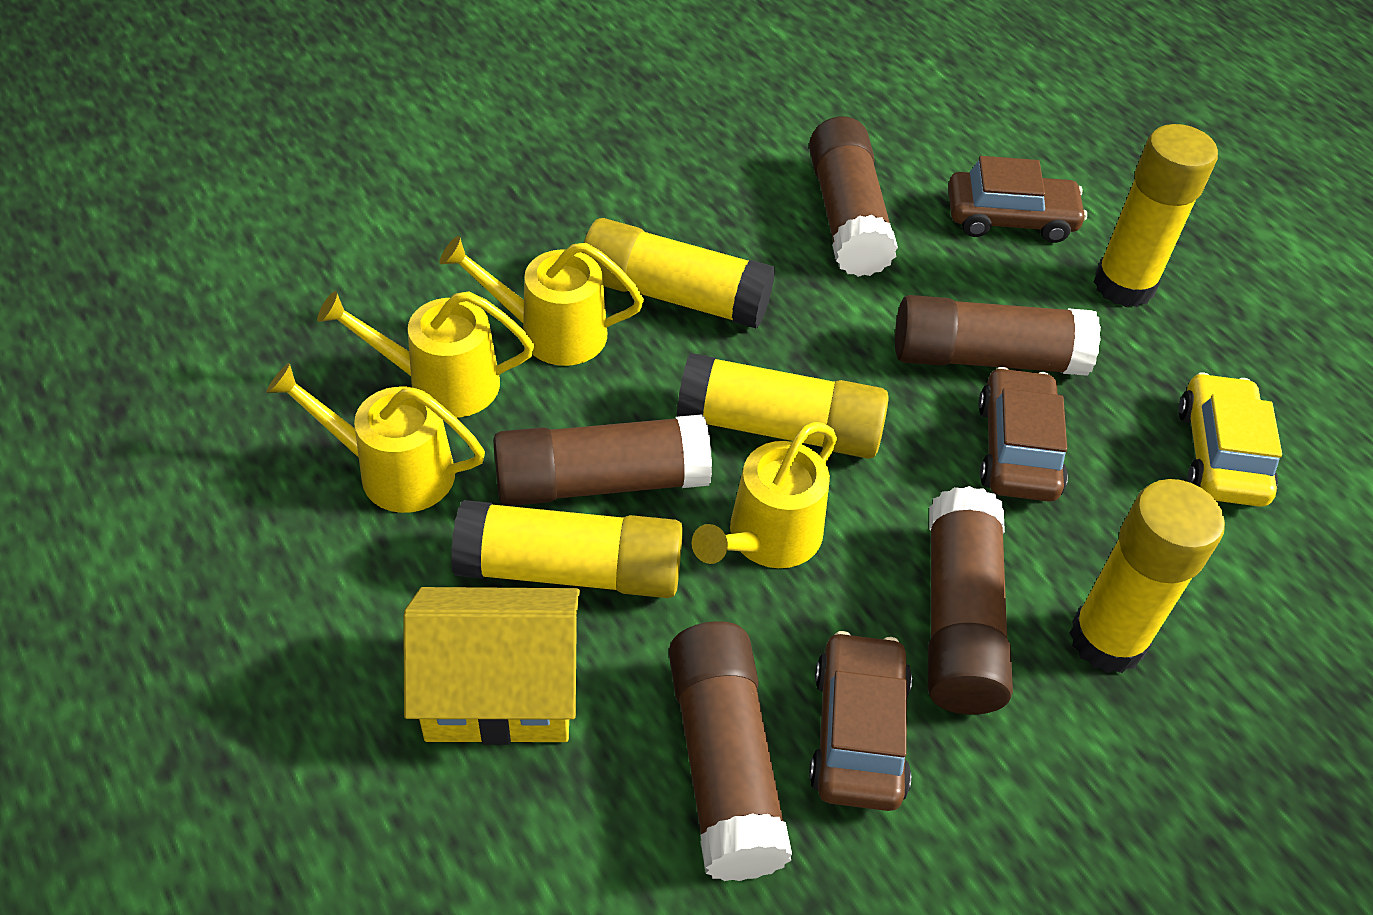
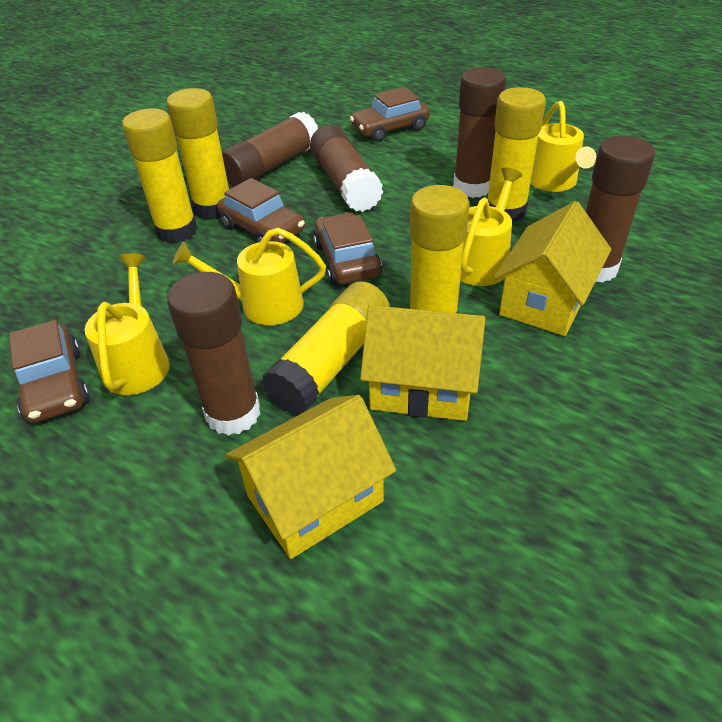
brown car: [809,631,912,811] [948,156,1087,243] [978,367,1068,502] = 3 -> [9,320,90,423] [217,178,305,243] [313,213,382,284] [350,87,430,142] = 4
yellow car: [1178,372,1282,507] = 1 -> none = 0
yellow house: [403,587,580,745] = 1 -> [226,395,396,559] [360,305,486,421] [494,201,611,336] = 3

